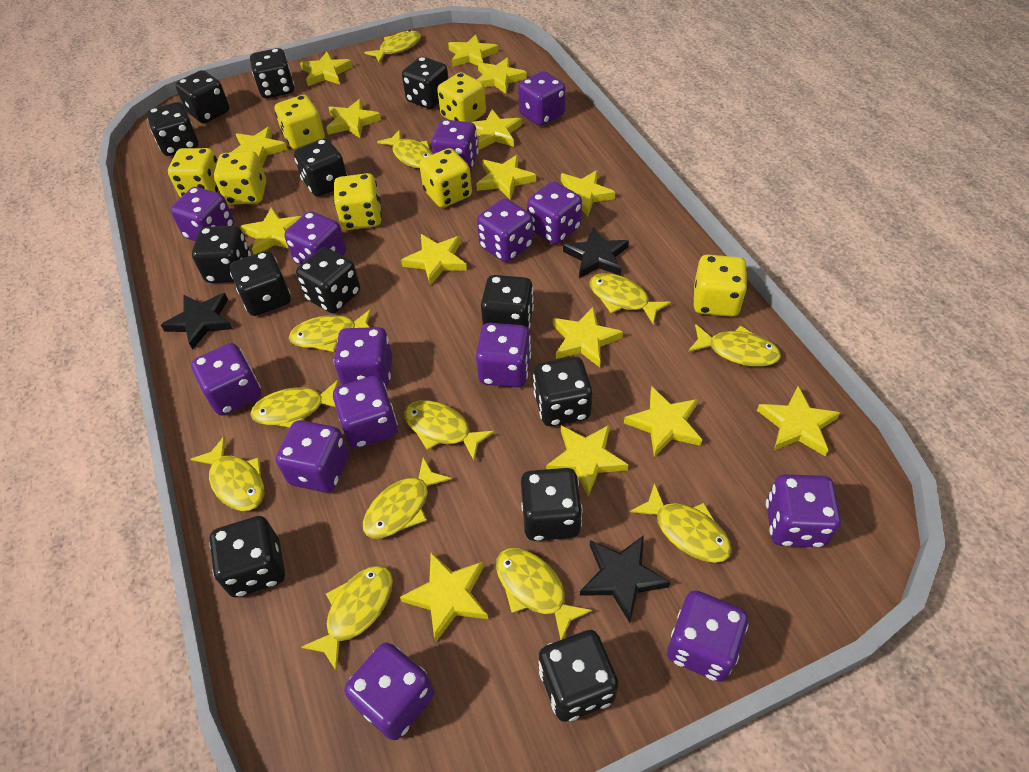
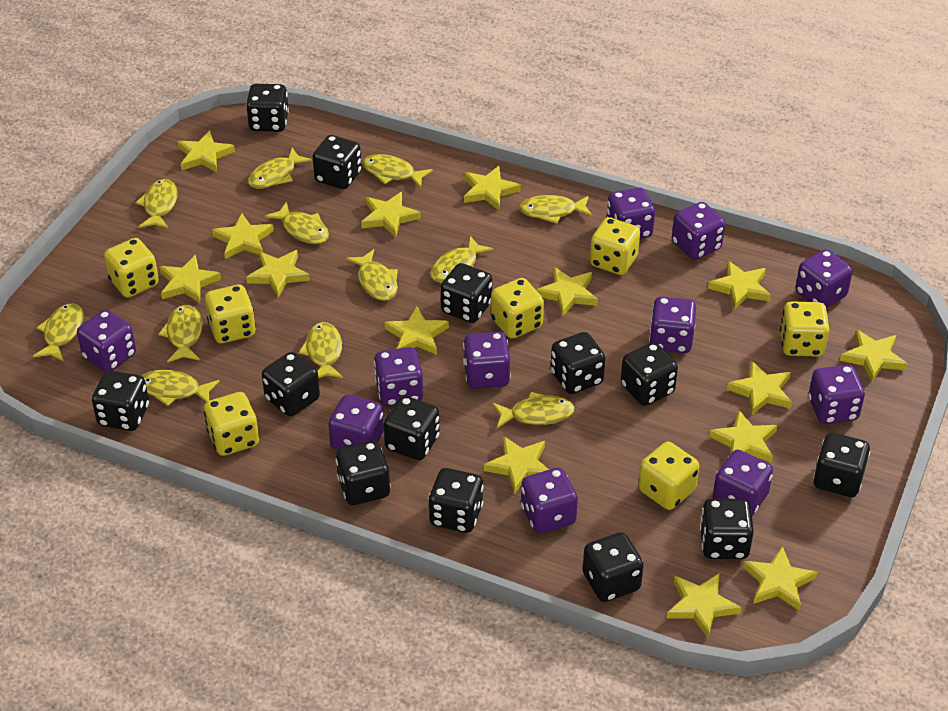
black star: [161,293,232,349] [563,227,629,278] [580,535,670,623] = 3 -> none = 0
purple dice: [171,187,234,241] [191,343,261,416] [276,420,349,493] [284,211,346,265] [333,376,398,449] [334,327,392,388] [344,642,434,740] [431,120,479,171] [476,323,531,387] [477,199,533,262] [518,71,565,126] [527,182,582,244] [667,590,748,682] [766,474,841,548] = 14 -> [77,310,136,372] [328,395,384,450] [374,347,423,406] [463,332,511,389] [521,468,578,534] [607,187,655,239] [649,297,696,353] [672,202,725,260] [713,450,773,516] [796,249,853,308] [808,365,865,424] = 11

